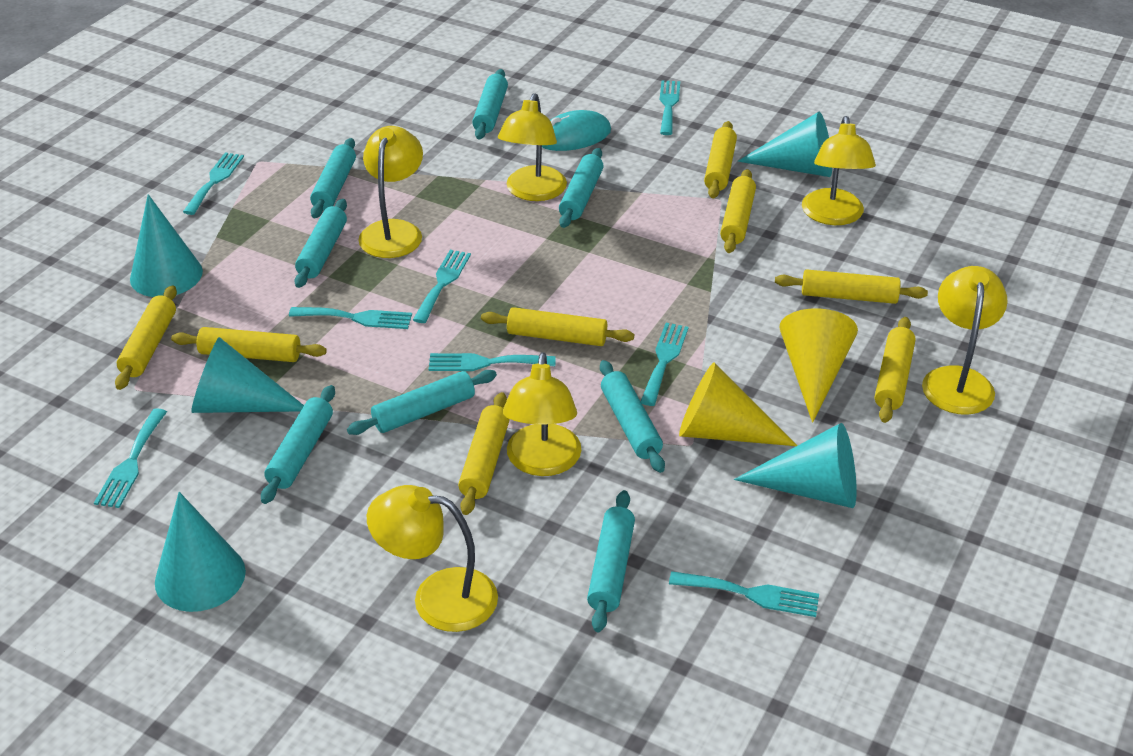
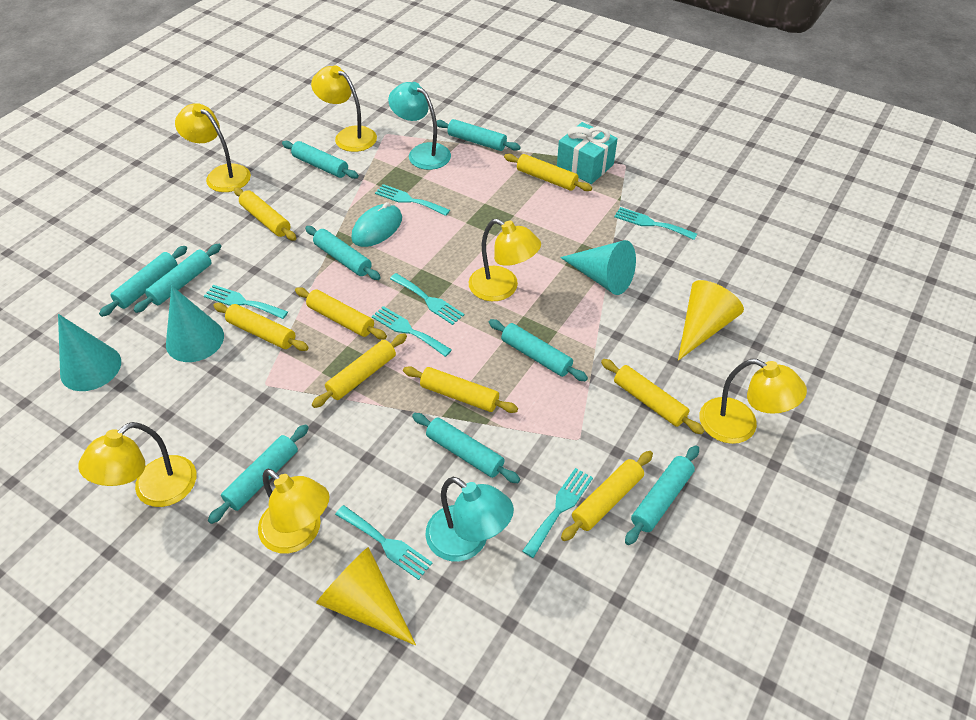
turquoise cone: [130,194,203,297] [155,492,246,612] [191,337,304,413] [734,423,857,508] [738,112,832,177] = 5 -> [58,314,121,391] [166,286,224,362] [560,240,636,295] = 3
turquoise fork: [94,408,167,508] [183,153,244,215] [289,307,412,329] [413,250,471,323] [429,353,556,371] [641,323,689,406] [660,80,680,135] [669,571,819,617] = 8 -> [204,285,288,319] [335,505,432,580] [372,306,452,357] [375,184,450,216] [390,273,464,325] [522,468,593,558] [614,207,697,240] = 7
turquoise gift: none = 0 -> [557,122,618,184] = 1
turquoise lamp: none = 0 -> [388,82,451,170] [425,477,514,561] = 2
turquoise rolling pin: [261,385,335,504] [294,199,347,288] [310,138,356,218] [347,370,497,435] [472,69,508,139] [559,148,603,228] [587,490,635,632] [600,360,665,473] = 8 -> [99,246,187,317] [133,244,221,313] [208,424,309,524] [282,141,359,179] [305,226,381,280] [412,413,520,483] [436,119,521,151] [489,319,588,381] [625,445,699,545] = 9

